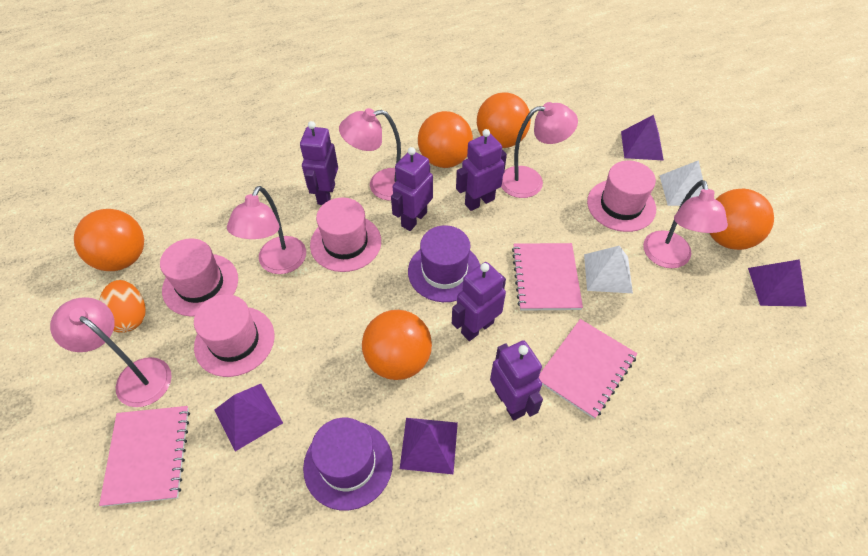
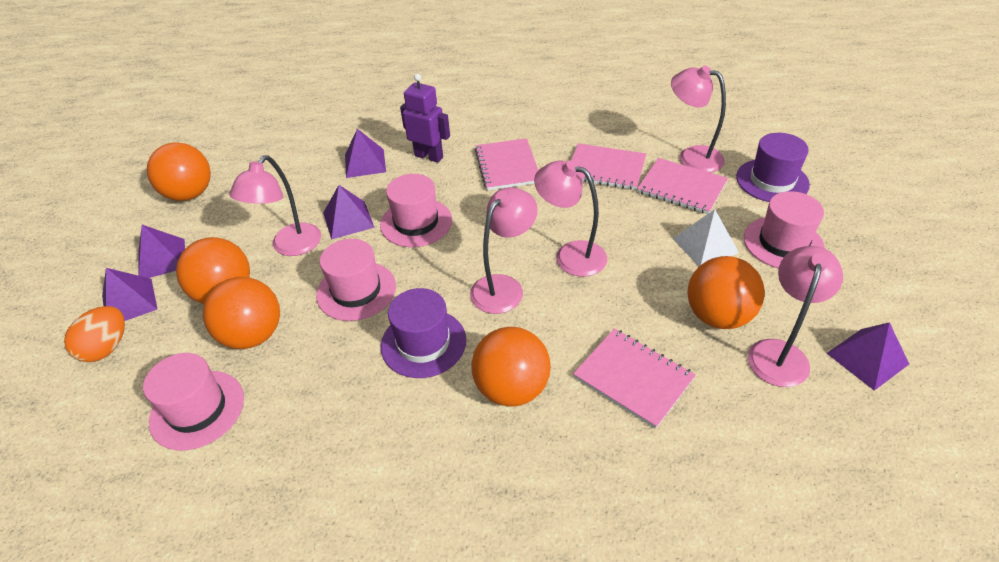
pink notebook: [99,406,190,507] [512,243,583,311] [539,319,637,419] = 3 -> [475,138,538,191] [571,143,646,190] [573,328,696,429] [637,158,728,214] = 4
purple pyramid: [214,384,283,451] [400,418,458,474] [621,115,664,161] [748,259,807,307] = 4 -> [102,268,157,321] [138,225,185,278] [323,185,375,240] [345,129,386,178] [827,322,909,391] = 5
purple robot: [300,121,338,205] [391,147,433,231] [452,262,506,341] [456,129,507,211] [490,340,543,421] = 5 -> [400,74,450,163] = 1
white pyramid: [584,246,633,293] [659,160,703,206] = 2 -> [673,209,739,266] = 1

